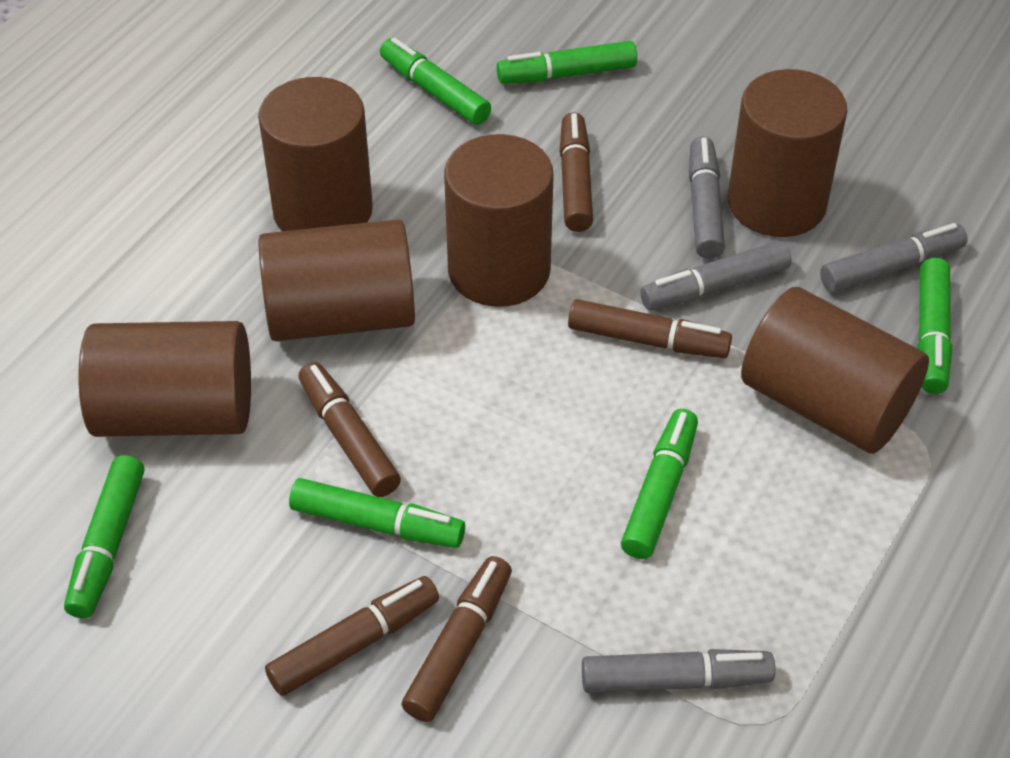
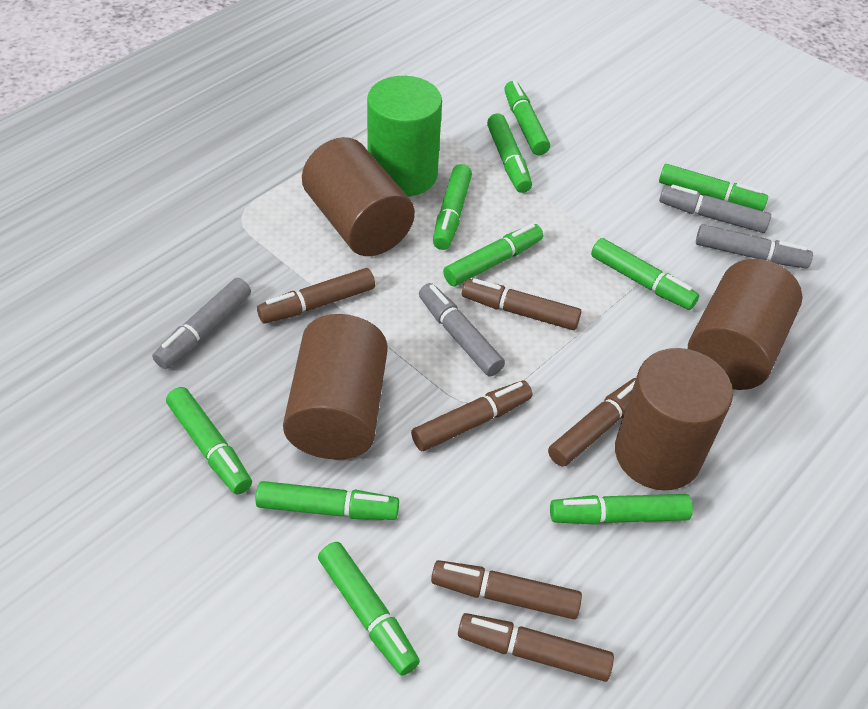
brown cylinder: [78,321,251,437] [258,77,373,231] [258,219,415,341] [444,134,554,307] [728,69,847,237] [741,287,929,454] = 6 -> [283,314,388,460] [302,137,415,256] [615,348,733,490] [688,259,803,390] = 4
brown marker: [265,576,439,696] [299,362,401,497] [402,556,512,722] [559,112,593,232] [568,299,732,358] = 5 -> [257,268,375,324] [411,380,532,451] [431,560,582,619] [458,613,614,682] [462,278,581,330] [548,378,636,467] = 6
green cylinder: none = 0 -> [367,76,442,197] = 1
green marker: [64,455,144,618] [289,478,465,548] [380,37,491,125] [497,41,637,84] [621,409,698,559] [918,258,952,394] = 6 -> [166,387,252,495] [255,481,399,520] [318,542,420,676] [433,164,472,250] [443,223,543,286] [487,113,532,193] [504,80,550,155] [550,494,693,525] [591,238,699,310] [659,164,768,211] = 10

